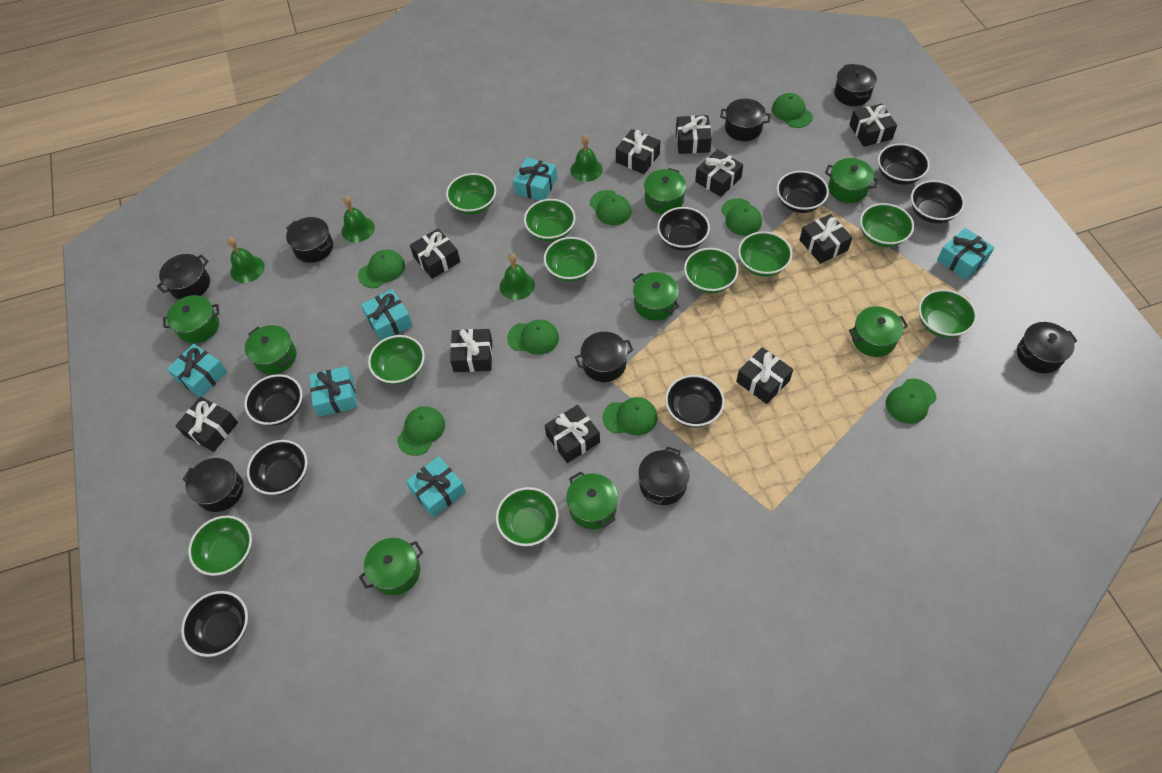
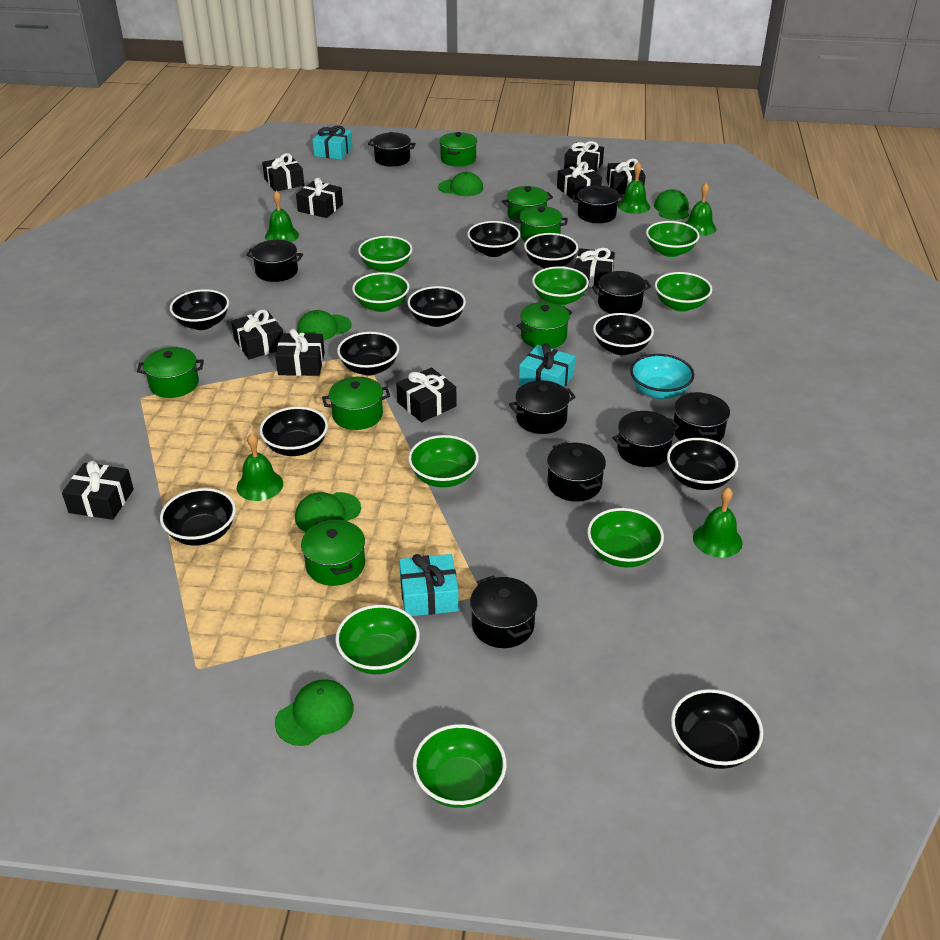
black bowl: [181,591,248,657] [244,374,302,426] [247,440,307,495] [657,207,710,251] [665,375,725,428] [777,171,829,213] [878,143,930,185] [911,180,965,224] = 8 -> [160,488,236,546] [170,289,229,330] [260,407,328,456] [337,332,399,376] [407,286,466,327] [467,221,520,257] [524,233,578,269] [593,313,654,355] [667,438,738,490] [671,689,763,769] = 10
black pot: [157,254,210,299] [182,458,243,512] [286,217,333,263] [575,332,633,382] [638,446,690,505] [720,99,771,141] [834,64,877,106] [1017,322,1077,373] = 8 -> [246,240,303,282] [368,132,416,167] [470,576,538,648] [509,380,576,434] [547,442,606,502] [572,185,624,223] [592,271,651,314] [612,411,679,467] [674,392,730,442] = 9
green bell: [227,237,265,283] [342,196,375,242] [500,254,535,300] [570,135,603,182] = 4 -> [237,433,283,501] [265,190,299,242] [618,162,650,214] [685,183,716,236] [693,487,743,558] = 5
green bowl: [188,516,252,576] [368,335,425,385] [446,173,496,215] [496,487,559,546] [524,199,575,242] [544,237,597,282] [684,248,739,294] [738,231,792,277] [860,203,914,247] [918,289,977,338] = 10 -> [335,605,420,674] [352,272,409,312] [358,236,412,273] [408,435,479,487] [413,724,506,808] [532,266,589,306] [587,508,664,567] [646,221,700,257] [655,272,712,312] = 9
green cap: [358,250,405,288] [397,406,445,456] [507,320,559,355] [590,190,632,225] [602,397,658,436] [721,198,762,236] [772,93,813,128] [886,379,936,424] = 8 -> [275,679,354,746] [295,492,361,532] [297,310,351,341] [438,172,483,196] [654,189,689,220] = 5
green pot: [163,295,219,343] [245,325,297,375] [359,538,423,596] [566,471,618,529] [632,272,680,321] [644,168,686,214] [825,158,879,203] [849,307,908,357] = 8 -> [137,347,204,398] [301,518,365,586] [322,377,390,430] [439,132,477,167] [502,186,553,221] [514,206,568,242] [517,302,572,349] = 7
turquoise bowl: none = 0 -> [630,354,695,399] = 1
turquoise gift: [167,344,227,397] [309,366,357,416] [361,289,413,341] [406,456,466,518] [513,157,557,201] [937,228,995,280] = 6 -> [312,125,353,160] [399,554,459,616] [519,343,575,387] = 3

